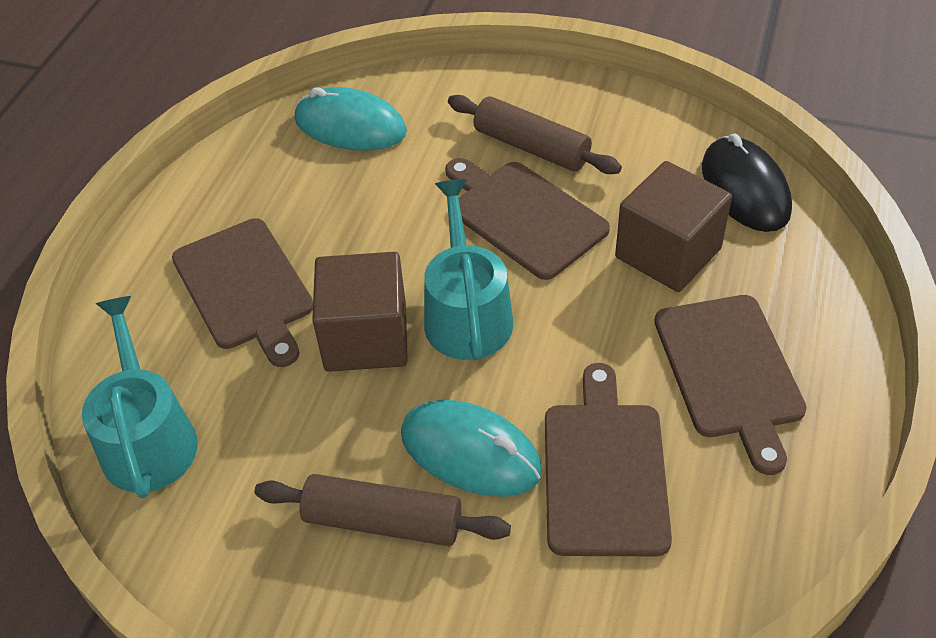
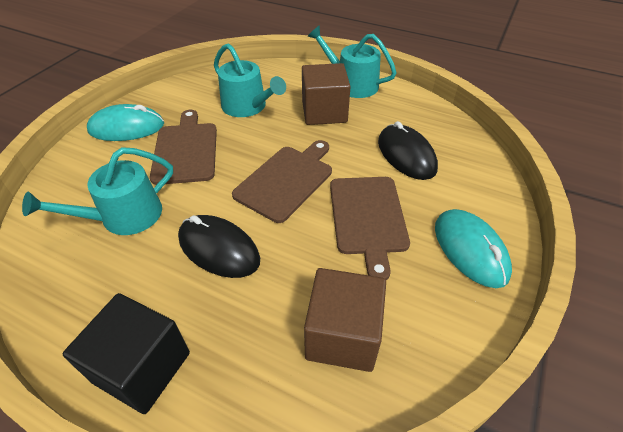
black cube: none = 0 -> [63,293,190,414] = 1
black mouse: [702,134,792,232] = 1 -> [178,215,260,278] [378,121,438,180] = 2
brown cutting board: [172,218,313,367] [445,158,610,280] [545,363,672,556] [655,295,807,475] = 4 -> [150,110,217,185] [232,140,332,223] [330,177,410,280] = 3
brown rolling pin: [254,474,511,546] [448,95,622,174] = 2 -> none = 0
turquoise watering can: [82,296,198,498] [424,179,513,360] = 2 -> [22,147,173,235] [214,43,286,117] [308,25,397,98] = 3

